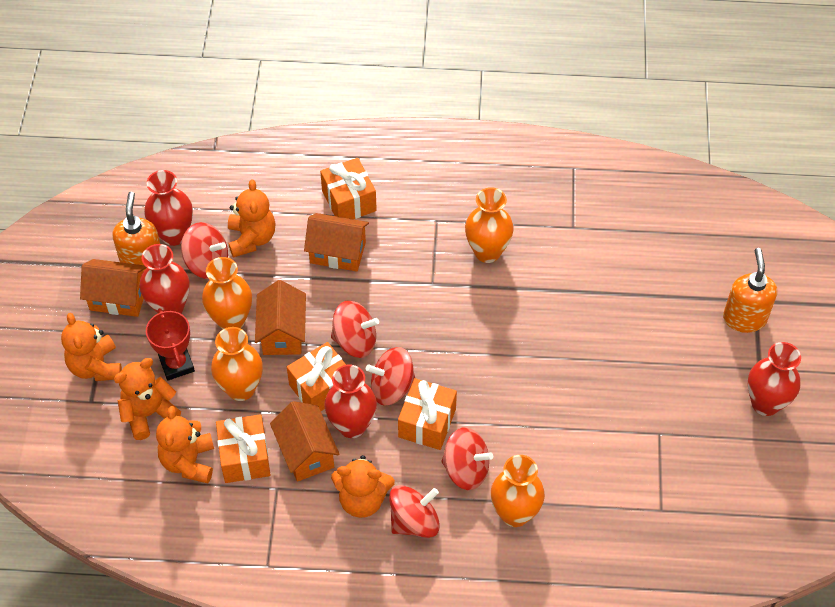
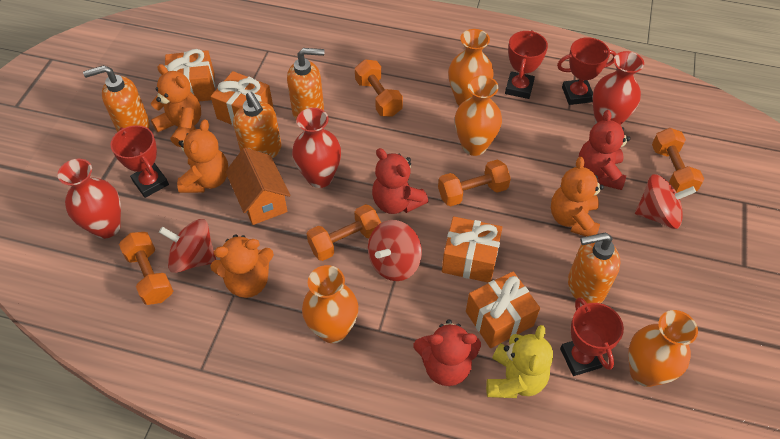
orange dumbbell: none = 0 -> [119,232,173,305] [307,204,381,261] [355,59,403,117] [438,160,511,206] [652,128,704,193] = 5
orange house: [80,259,147,317] [255,280,306,355] [270,401,339,482] [304,213,369,272] = 4 -> [225,148,291,225] = 1
orange soap dispenser: [113,192,160,272] [723,248,777,333] = 2 -> [83,65,149,132] [233,92,281,159] [287,48,324,120] [568,233,621,303] = 4
orange teddy bear: [61,313,122,381] [114,358,181,440] [156,406,214,483] [228,179,276,257] [331,455,395,518] = 5 -> [151,64,201,147] [177,119,228,193] [210,234,274,298] [551,157,604,237] = 4
red spinning top: [181,222,228,279] [331,300,379,358] [366,347,415,406] [389,485,440,538] [441,427,493,490] = 5 -> [159,219,216,273] [368,220,422,281] [635,174,696,229] = 3
red teddy bear: none = 0 -> [372,148,428,214] [413,319,481,386] [579,110,630,190] = 3
red trophy: [146,308,195,381] = 1 -> [111,125,169,198] [505,30,548,99] [557,37,616,105] [560,297,624,376] = 4
red vase: [139,244,190,313] [144,170,193,246] [325,365,377,438] [748,342,801,416] = 4 -> [58,159,121,239] [292,108,341,188] [593,51,644,125] = 3
yellow teddy bear: none = 0 -> [486,325,553,398] = 1

